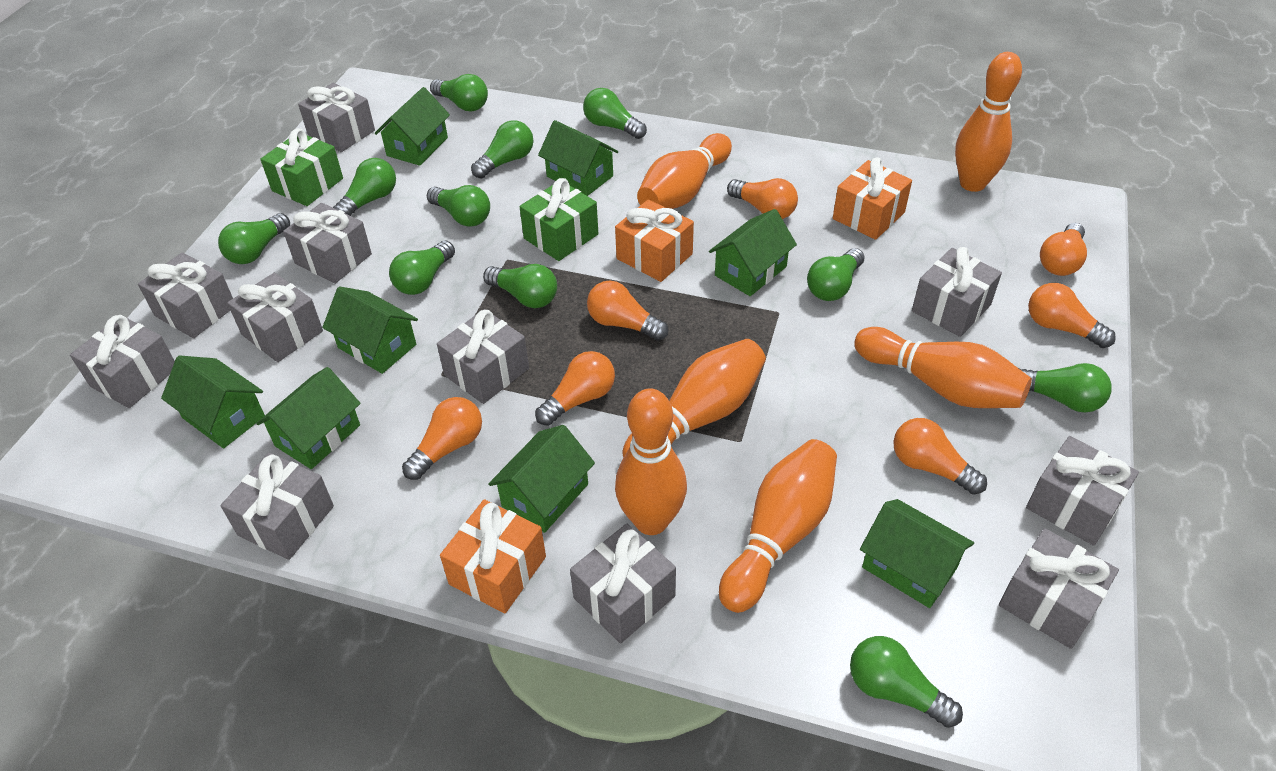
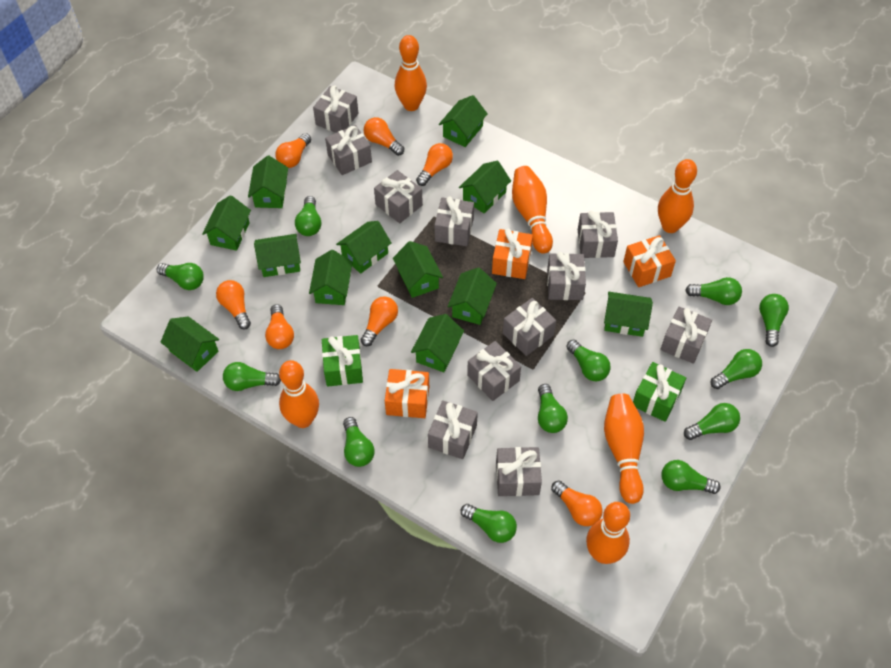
green house: [161,355,265,449] [256,367,361,469] [322,286,418,374] [375,87,450,166] [488,425,595,533] [538,120,618,196] [709,209,797,296] [860,499,974,608] = 8 -> [160,317,219,372] [202,195,251,251] [248,156,288,208] [254,234,301,277] [309,250,353,305] [336,221,391,274] [393,241,443,298] [411,314,464,372] [439,95,488,147] [448,267,497,325] [459,161,511,213] [604,292,653,337] = 12
green light bulb: [218,213,290,264] [333,158,396,216] [389,240,455,295] [427,185,490,227] [430,74,488,112] [471,120,533,178] [483,264,557,308] [583,88,647,139] [807,248,865,301] [850,636,963,728] [1020,363,1112,413] = 11 -> [157,263,204,290] [223,362,281,391] [295,196,321,236] [343,417,375,467] [460,504,517,543] [538,384,568,433] [566,339,611,381] [662,460,721,494] [684,403,740,440] [685,277,742,305] [711,349,762,389] [759,294,789,347] = 12

